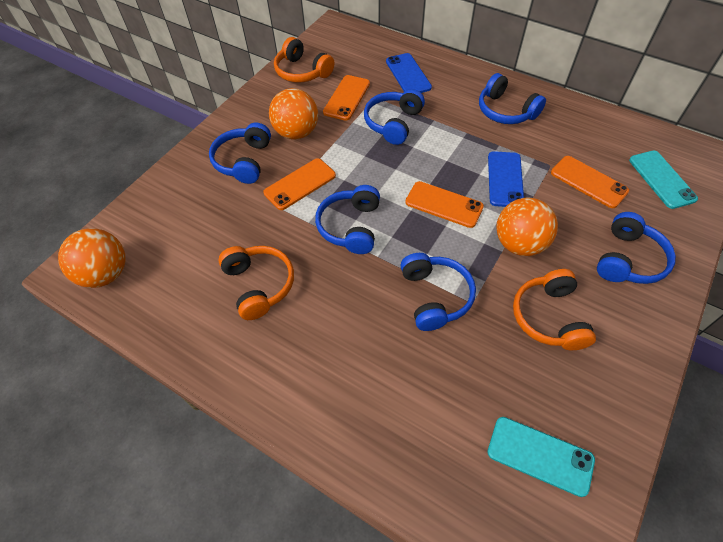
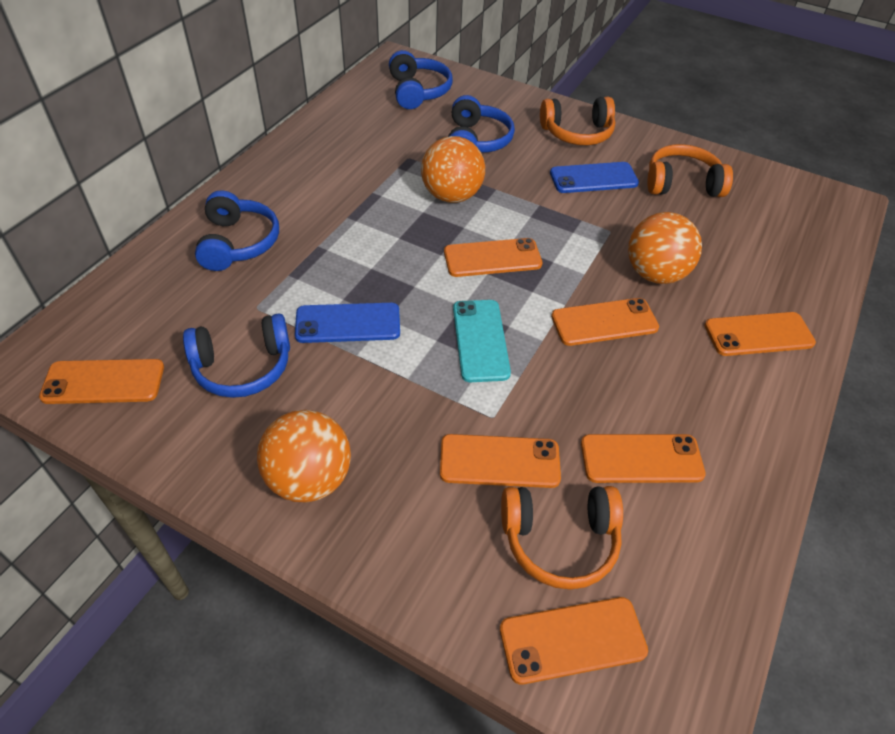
blue headphones: [209,122,271,184] [315,185,380,254] [364,89,425,145] [400,253,476,331] [479,73,546,124] [597,212,676,284] = 6 -> [183,313,290,398] [195,190,279,271] [389,50,453,109] [448,95,515,153] = 4
orange phone: [263,158,336,210] [323,75,370,121] [405,181,484,228] [551,156,629,208] = 4 -> [39,359,164,404] [440,434,561,488] [444,238,542,277] [500,597,648,685] [551,298,659,346] [581,434,706,483] [705,312,816,356] = 7
turquoise phone: [487,417,595,497] [629,151,698,209] = 2 -> [453,300,511,382] = 1

